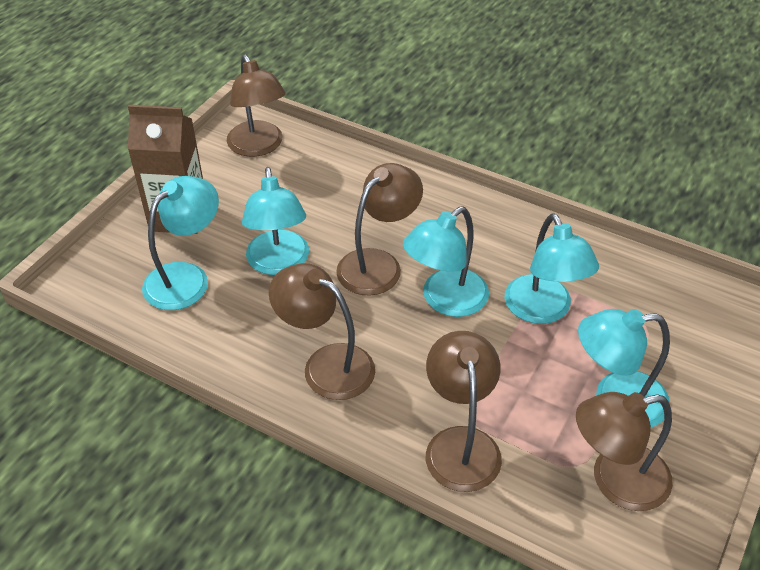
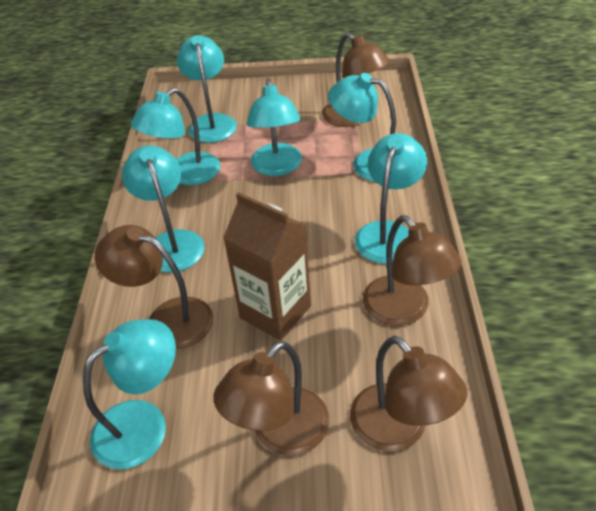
turquoise lamp: [142,176,219,310] [242,167,309,275] [403,207,489,317] [505,213,599,324] [578,309,670,428] = 5 -> [83,319,176,469] [122,146,205,272] [131,88,220,185] [177,35,237,143] [247,79,302,176] [328,73,396,182] [355,133,427,264] = 7

